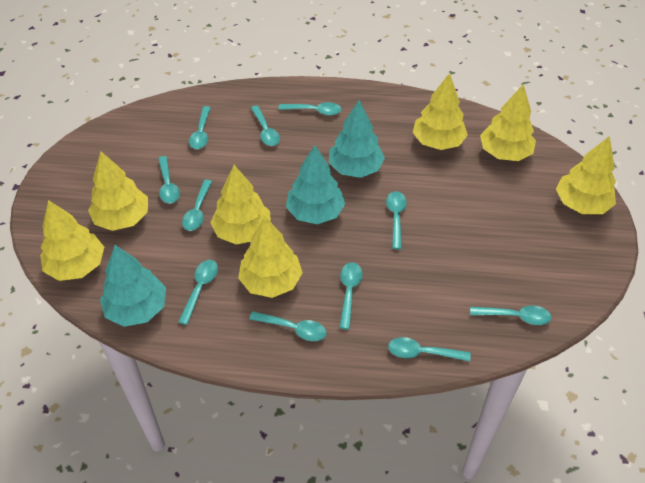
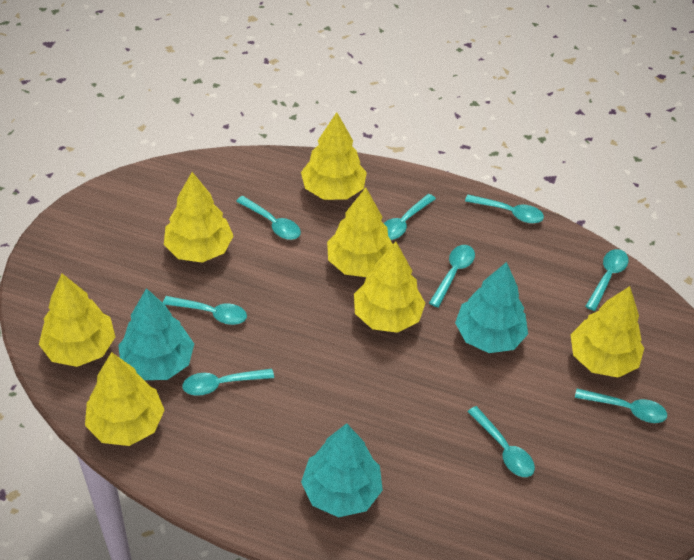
turquoise spoon: [158,156,180,204] [178,260,218,325] [182,179,212,231] [189,106,211,149] [249,311,327,341] [251,105,280,146] [278,102,342,115] [339,262,363,329] [386,191,407,249] [388,337,471,361] [470,306,551,325] = 11 -> [163,296,247,325] [182,369,274,396] [236,196,301,240] [384,194,436,240] [429,245,475,307] [465,195,544,223] [467,406,535,477] [575,389,667,423] [585,249,629,311] = 9

